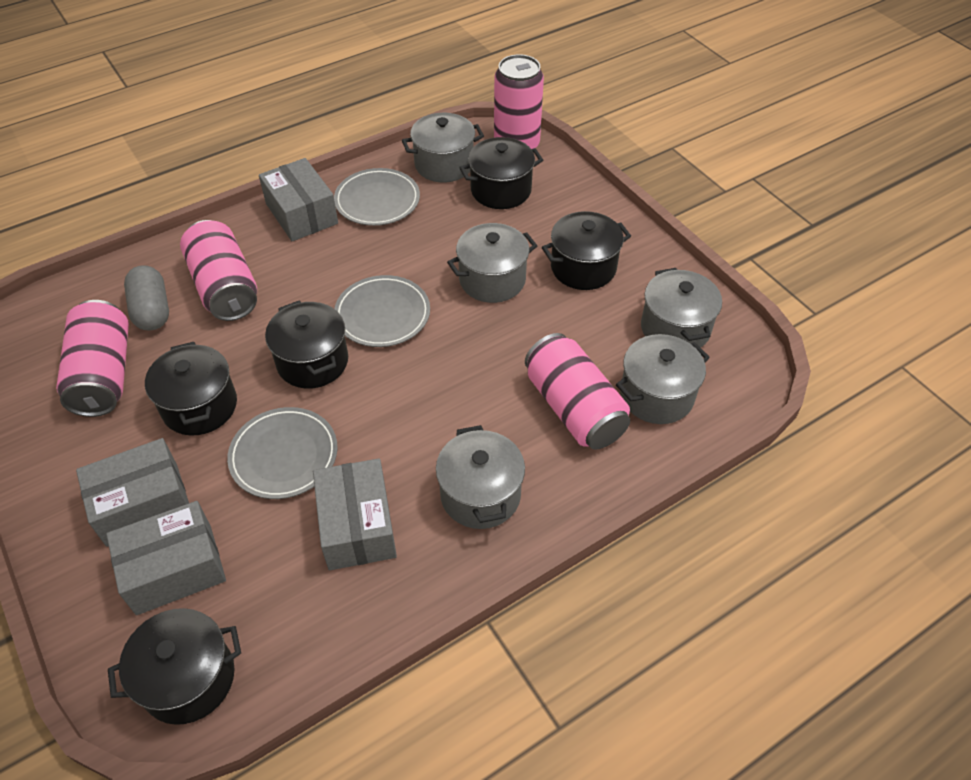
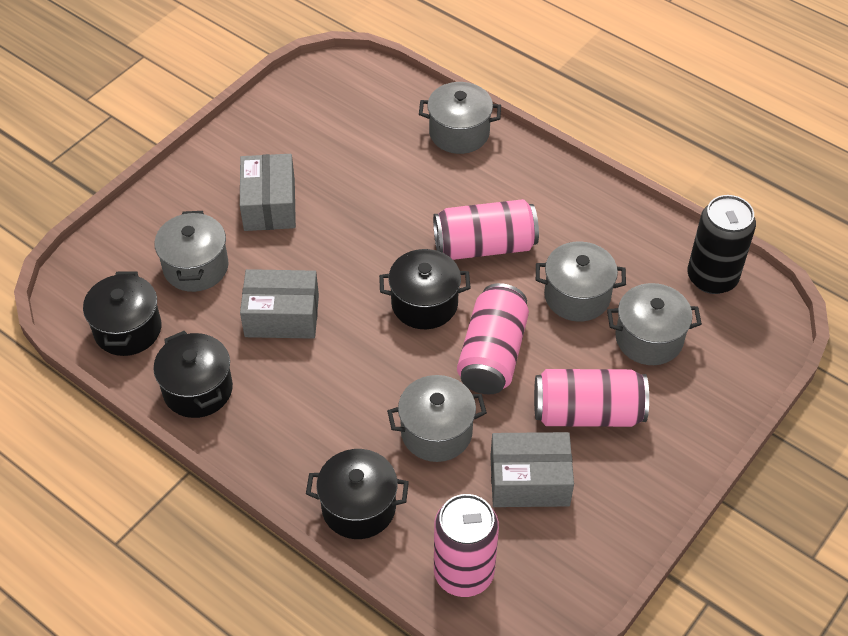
black can: none = 0 -> [687,195,756,294] = 1
black pot: [108,608,241,725] [145,342,237,436] [265,301,348,389] [459,137,543,209] [542,211,631,290] = 5 -> [83,271,161,356] [153,331,233,418] [306,449,409,539] [379,249,471,329] = 4
grey box: [76,438,189,547] [106,501,226,615] [259,158,338,241] [313,458,397,570] = 4 -> [240,154,296,231] [240,269,319,339] [490,432,574,507] = 3
grey capsule: [124,265,169,331] = 1 -> none = 0
grey plate: [227,407,338,499] [334,168,420,226] [334,275,430,347] = 3 -> none = 0

